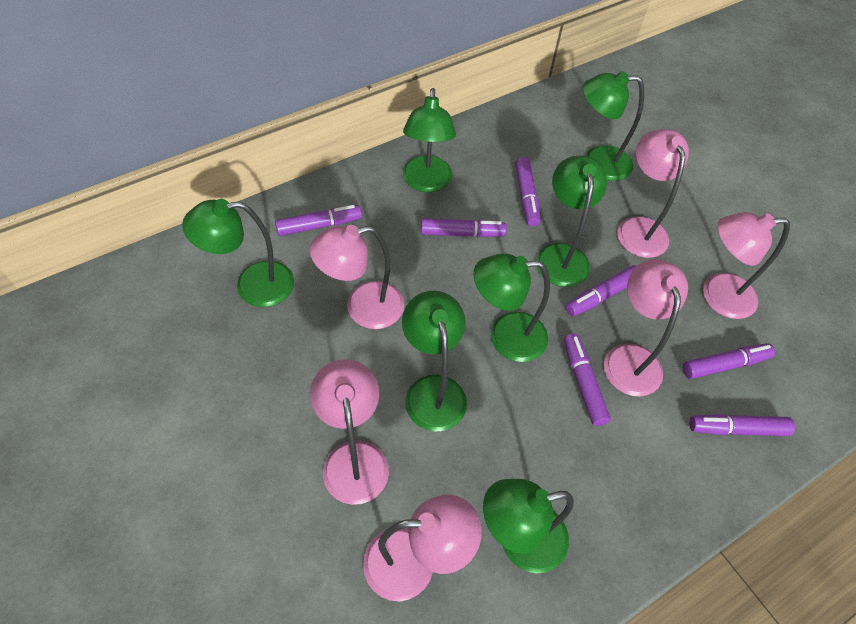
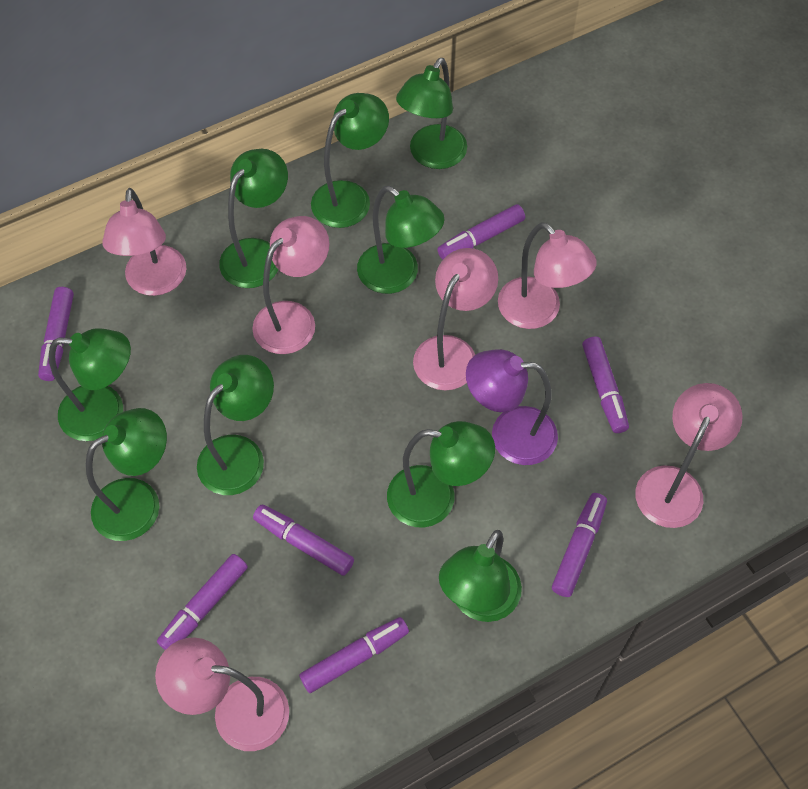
green lamp: [182,199,294,307] [402,291,467,431] [403,88,456,192] [474,253,550,362] [483,479,574,573] [536,156,607,287] [583,71,644,181] = 7 -> [49,328,131,441] [86,408,167,541] [197,355,274,495] [219,149,288,288] [311,93,389,228] [357,186,445,294] [387,421,495,527] [396,58,467,169] [439,530,522,622] = 9
purple lamp: none = 0 -> [466,349,558,465] = 1

